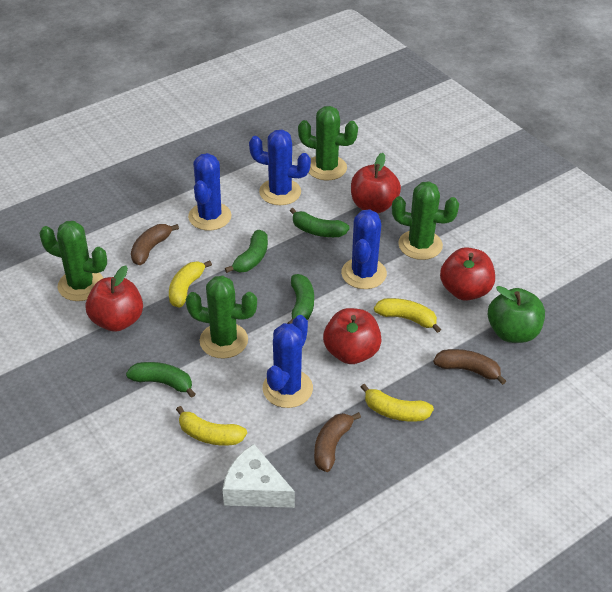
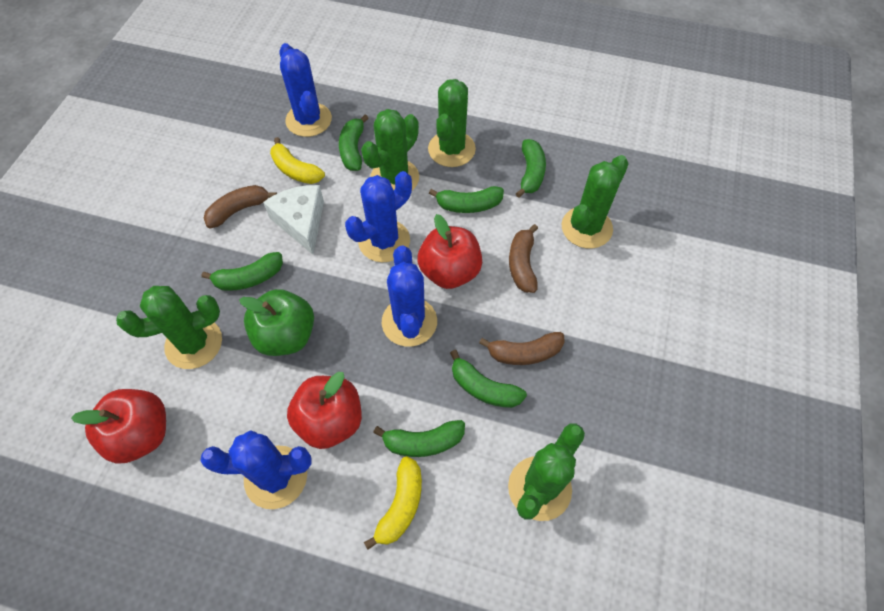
green banana: [126,362,195,398] [225,230,268,273] [287,274,314,324] [290,208,350,237] = 4 -> [202,252,283,291] [339,115,369,171] [373,420,465,457] [429,186,504,213] [450,350,527,408] [515,139,546,198] = 6
green cactus: [39,221,107,301] [186,275,257,359] [298,106,358,180] [392,181,459,260] = 4 -> [116,286,222,369] [361,109,419,190] [428,79,476,167] [508,424,585,521] [562,155,629,249] = 5
red apple: [85,266,143,332] [323,308,382,364] [351,153,401,213] [440,247,495,301] = 4 -> [71,389,166,464] [287,372,362,449] [418,214,482,289] = 3
yellow banana: [169,260,212,308] [176,406,247,445] [360,384,434,422] [374,298,441,333] = 4 -> [270,137,325,184] [364,456,422,550] = 2

